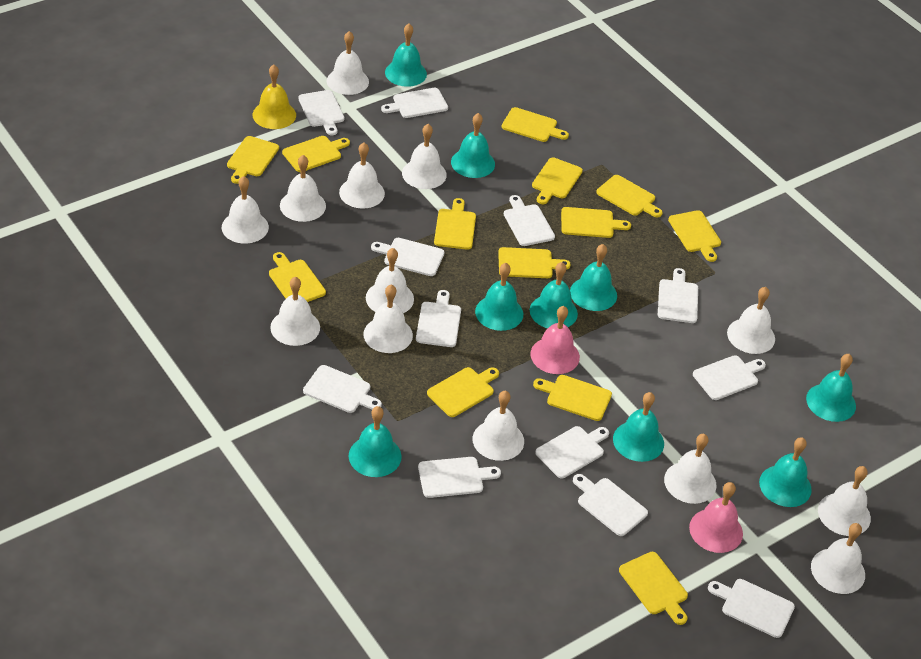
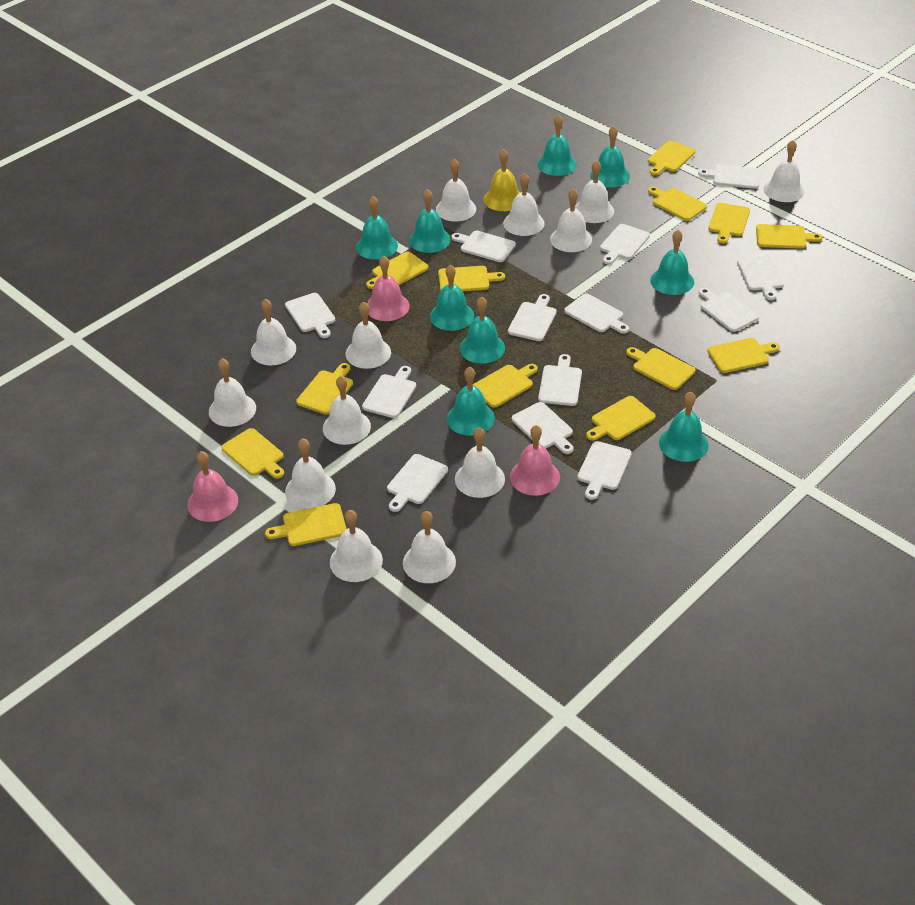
pink bell: [531,306,580,374] [689,482,743,553] = 2 -> [187,451,238,522] [367,255,410,321] [510,425,560,496] = 3
white cutting board: [298,90,344,135] [303,365,382,413] [371,238,444,276] [381,88,448,118] [416,290,461,347] [418,457,501,498] [504,195,555,246] [535,426,609,479] [573,474,648,536] [658,268,698,323] [693,355,766,400] [708,579,795,638] = 12 -> [285,293,335,338] [362,366,416,418] [387,454,448,512] [451,231,516,262] [508,294,557,341] [512,402,574,454] [538,354,582,406] [564,293,629,334] [577,441,632,500] [600,224,650,265] [698,164,761,189] [699,288,759,332] [737,256,784,300] = 13

